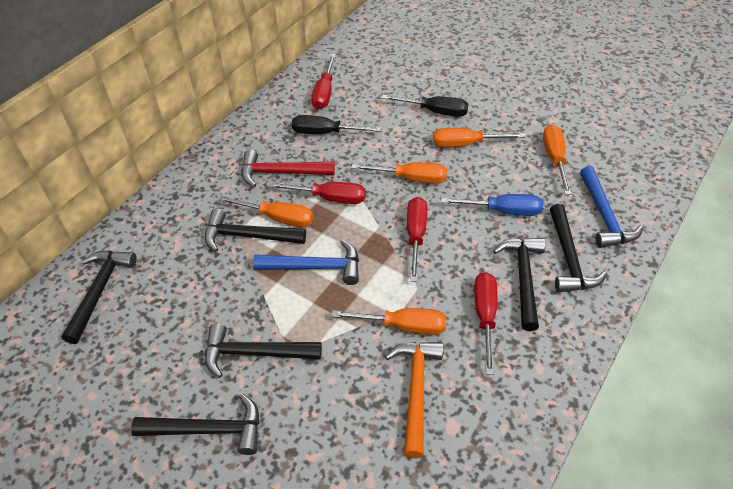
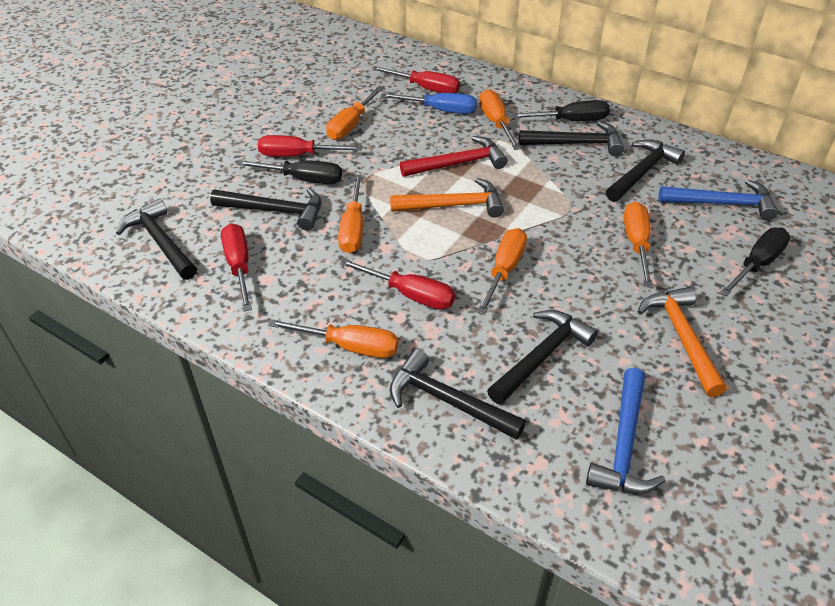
black screwdriver: [292,115,381,134] [382,95,468,117] = 2 -> [237,160,342,184] [511,100,610,121] [720,228,790,297] = 3
orange hammer: [385,342,443,459] = 1 -> [390,178,504,218] [637,287,727,397] = 2
orange screwdriver: [218,196,313,227] [331,308,446,335] [351,162,447,184] [433,128,526,147] [543,125,572,195] = 5 -> [268,319,398,358] [326,86,384,140] [338,175,363,253] [477,228,527,315] [479,89,521,150] [624,202,653,287] = 6

